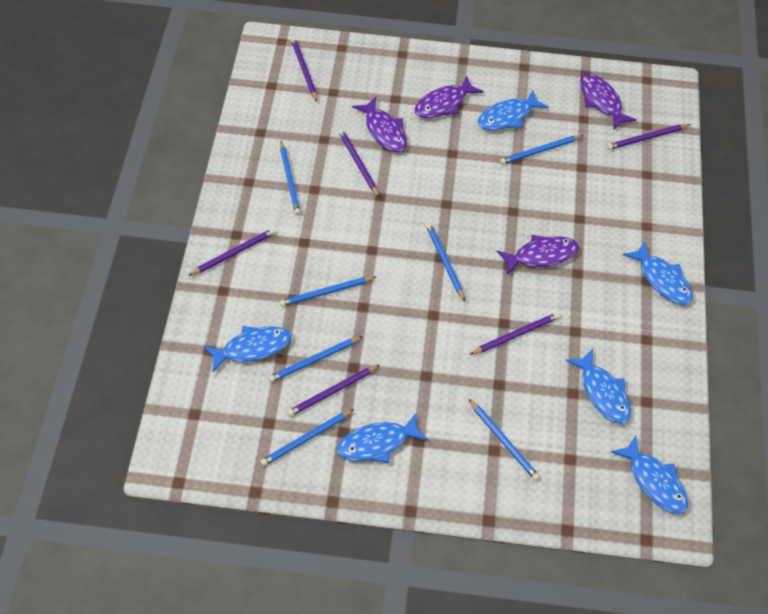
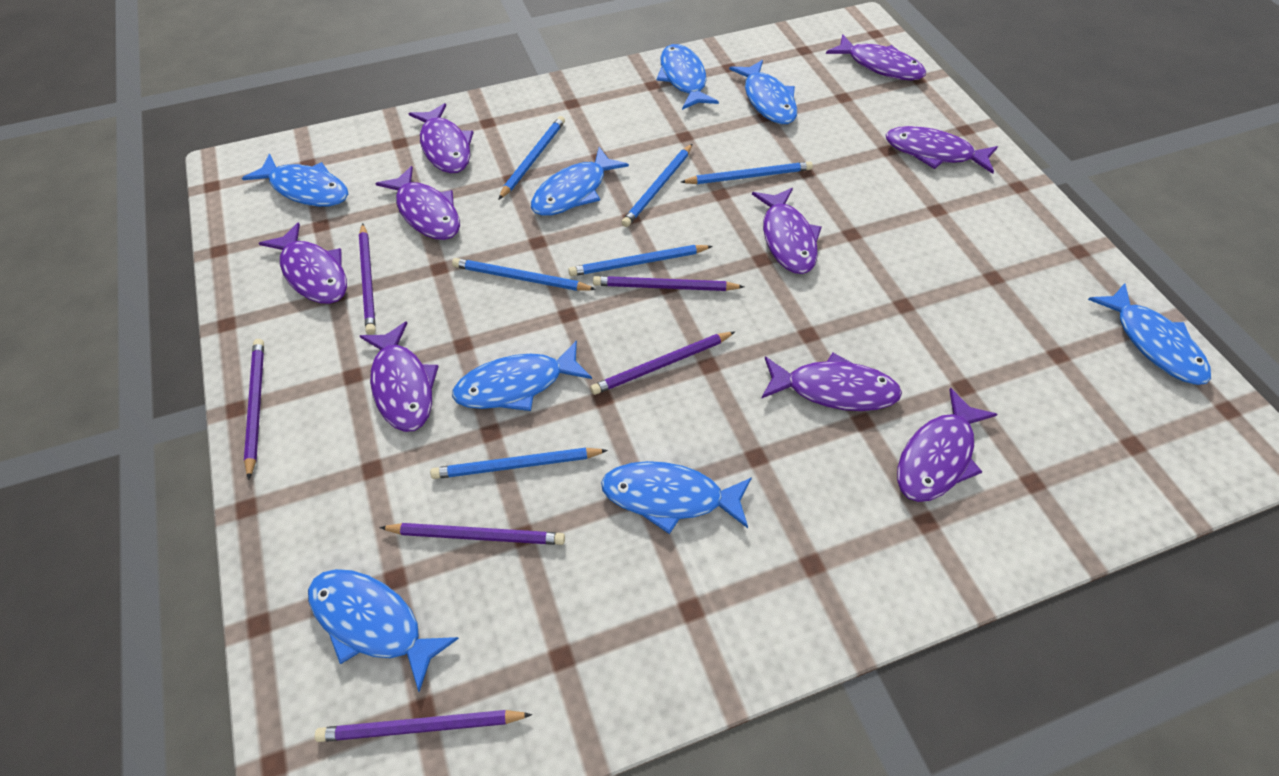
blue fish: [204,326,291,372] [337,413,428,463] [478,90,549,130] [566,349,631,424] [611,436,688,514] [623,241,693,305] = 6 -> [242,154,348,207] [308,569,459,692] [452,340,592,411] [531,147,629,216] [601,461,752,534] [657,44,719,110] [729,60,797,124] [1088,283,1211,385] = 8
blue pencil: [260,409,354,466] [268,336,363,382] [280,141,301,215] [280,277,376,307] [426,223,465,301] [469,399,540,481] [500,135,584,164] = 7 -> [430,448,608,479] [452,258,596,291] [498,116,565,200] [568,245,713,276] [621,144,692,227] [681,161,813,184] = 6
purple fish: [352,97,407,153] [415,75,484,118] [497,235,579,275] [580,74,637,130] = 4 -> [259,222,347,304] [360,321,439,432] [375,166,460,240] [409,103,474,173] [752,188,821,274] [761,353,902,411] [826,34,926,80] [885,126,998,174] [897,388,998,502] = 9

